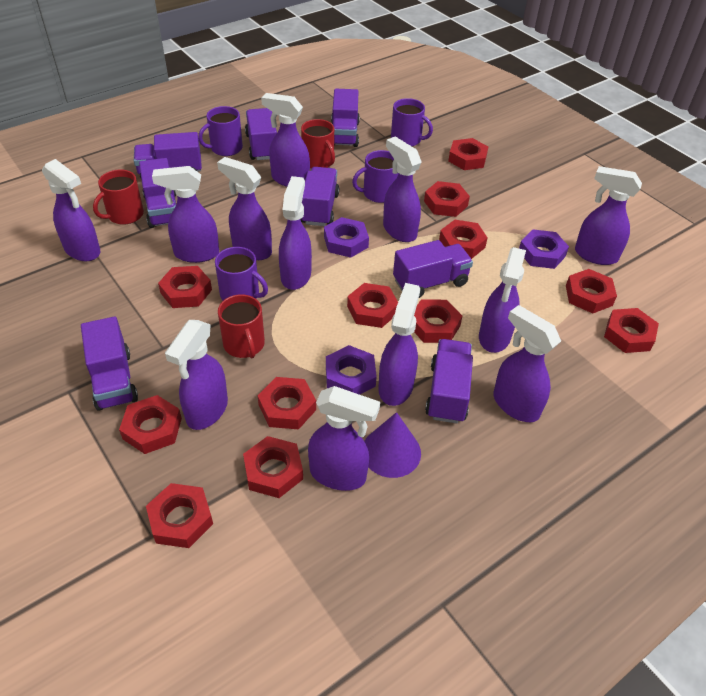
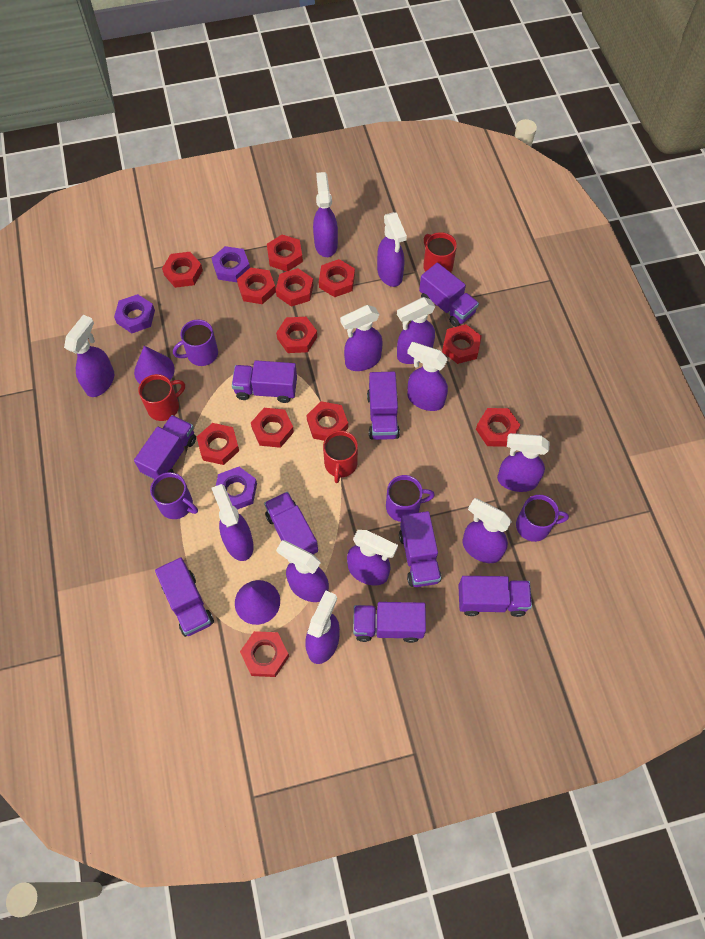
purple cone: [364,412,421,478] = 1 -> [134,346,175,384] [235,580,280,625] = 2
purple truck: [81,317,138,411] [134,132,202,178] [139,158,176,228] [245,108,277,160] [301,167,339,226] [331,89,360,147] [393,240,473,298] [425,339,473,423] = 8 -> [134,415,196,479] [155,557,214,637] [232,360,297,403] [264,492,318,555] [353,602,426,643] [367,372,400,440] [399,511,441,587] [419,263,479,327] [458,576,532,617] = 9

